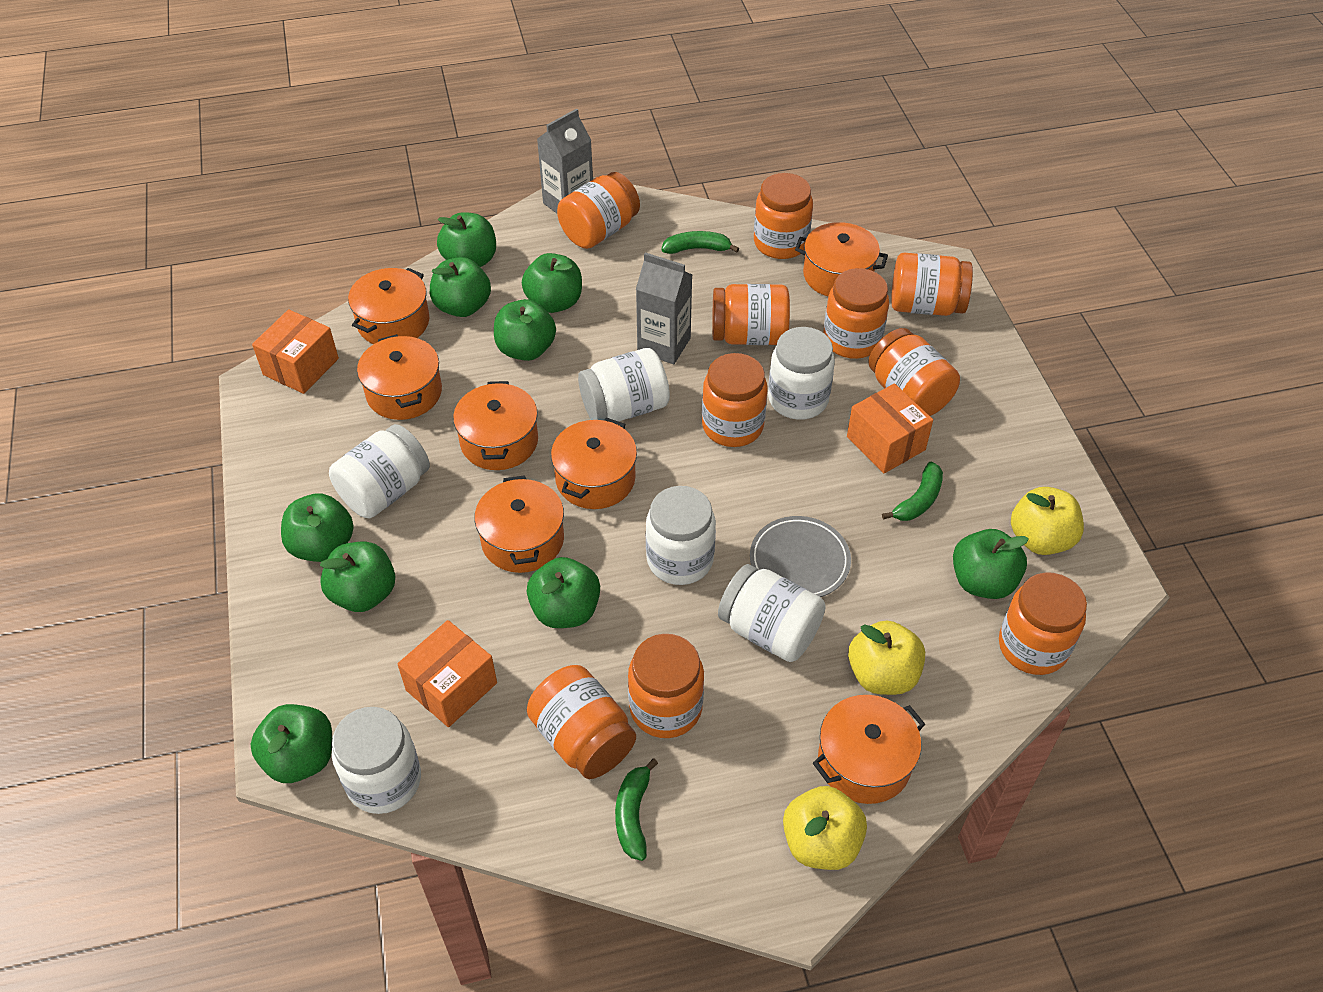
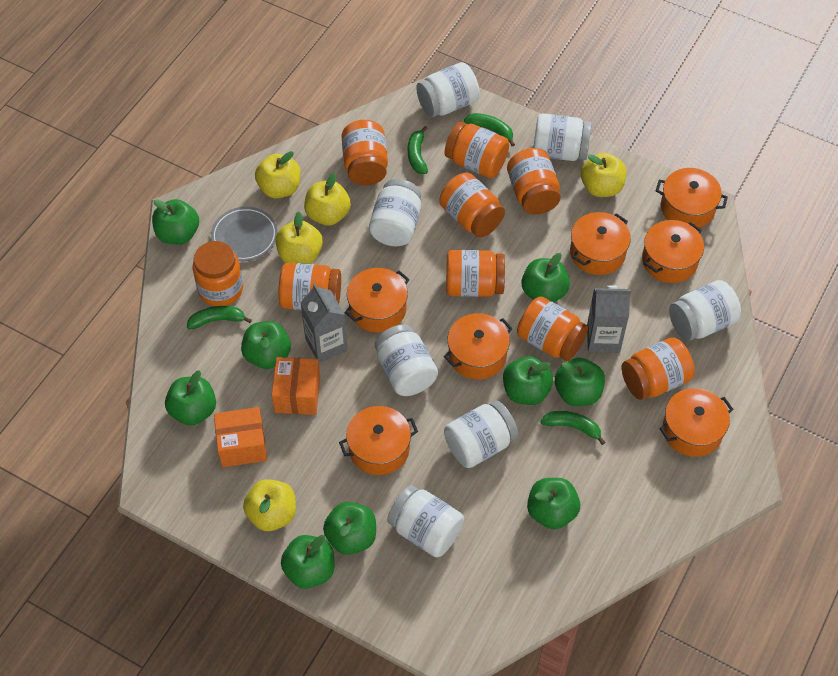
green banana: [615,758,658,861] [661,231,739,254] [882,461,943,521] = 3 -> [187,306,252,329] [408,126,428,174] [464,113,515,146] [541,411,606,445] = 4
orange box: [252,309,339,394] [398,620,497,727] [847,383,933,474] = 3 -> [214,407,267,467] [272,357,320,415] = 2
orange jar: [527,665,636,779] [557,172,640,249] [628,634,704,738] [702,353,768,447] [712,284,790,345] [754,173,813,259] [823,268,889,359] [868,328,960,416] [891,253,973,316] [999,573,1087,675] = 10 -> [193,241,243,306] [278,262,341,310] [341,120,388,186] [439,173,505,238] [445,122,509,178] [446,250,505,297] [507,148,561,215] [517,296,588,361] [622,337,695,400] = 9
white jar: [329,424,430,518] [332,707,421,814] [578,348,670,422] [646,486,716,585] [718,564,825,662] [768,327,835,420] = 6 -> [369,179,421,246] [375,324,438,396] [387,485,464,557] [416,62,480,117] [444,401,518,468] [533,113,592,161] [669,280,741,341] = 7
yellow apple: [783,786,867,870] [848,621,925,695] [1011,487,1084,555] = 3 -> [243,479,296,531] [255,151,301,198] [275,212,323,264] [304,173,351,226] [581,153,627,197] = 5

